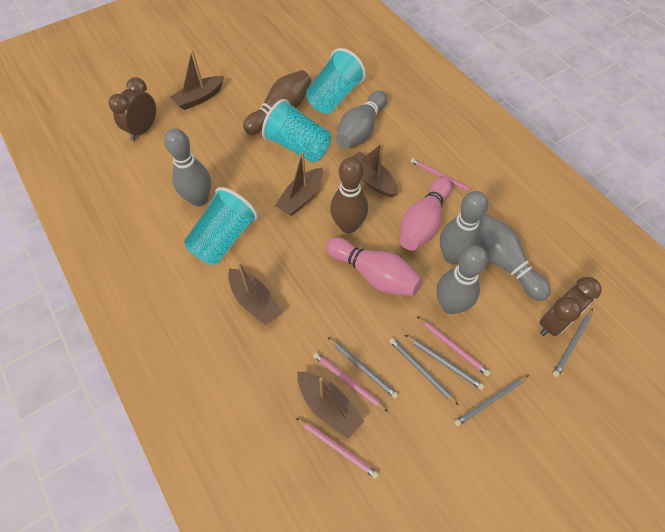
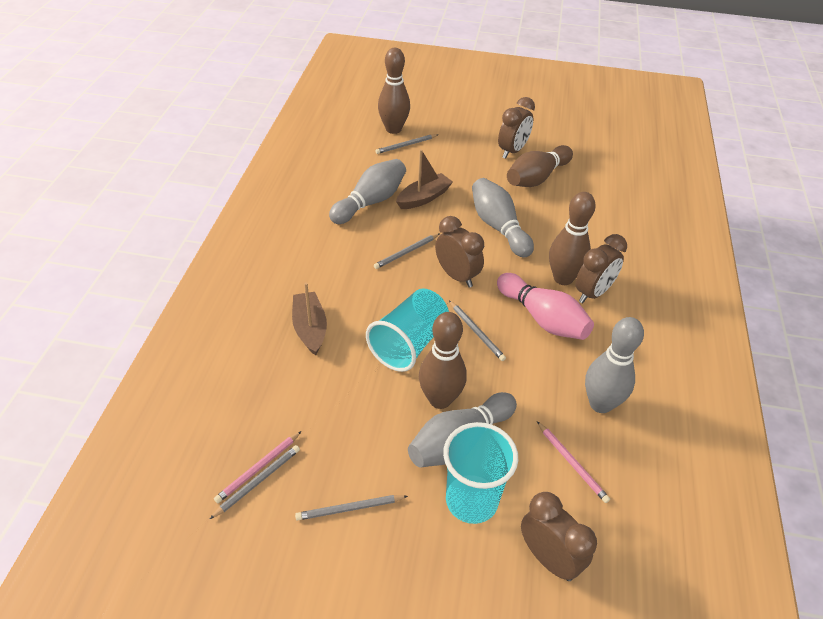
brown boat: [170,50,224,110] [228,262,282,326] [275,152,323,216] [297,372,364,439] [352,143,398,198] = 5 -> [292,282,327,356] [396,149,453,209] = 2
brown bowling pin: [243,70,311,135] [330,157,368,233] = 2 -> [378,48,410,134] [419,312,467,409] [507,145,573,187] [549,192,596,285] = 4
brown clock: [108,77,156,141] [539,277,602,336] = 2 -> [435,216,484,288] [498,97,535,159] [521,492,597,581] [575,234,627,303] = 4
grey bowling pin: [164,128,211,207] [336,90,387,149] [436,245,488,314] [440,191,488,265] [479,213,551,301] = 5 -> [329,159,406,224] [408,392,517,468] [472,178,534,257] [585,317,644,413] = 4
pink bowling pin: [326,237,422,296] [400,177,452,251] = 2 -> [497,273,594,340] = 1
pink pencil: [296,418,379,479] [313,352,388,412] [410,158,473,192] [416,316,491,376] = 4 -> [214,431,301,503] [537,421,610,503] = 2
turquoise cup: [184,187,258,265] [262,99,331,163] [306,48,366,114] = 3 -> [366,288,449,372] [443,422,518,524] = 2

